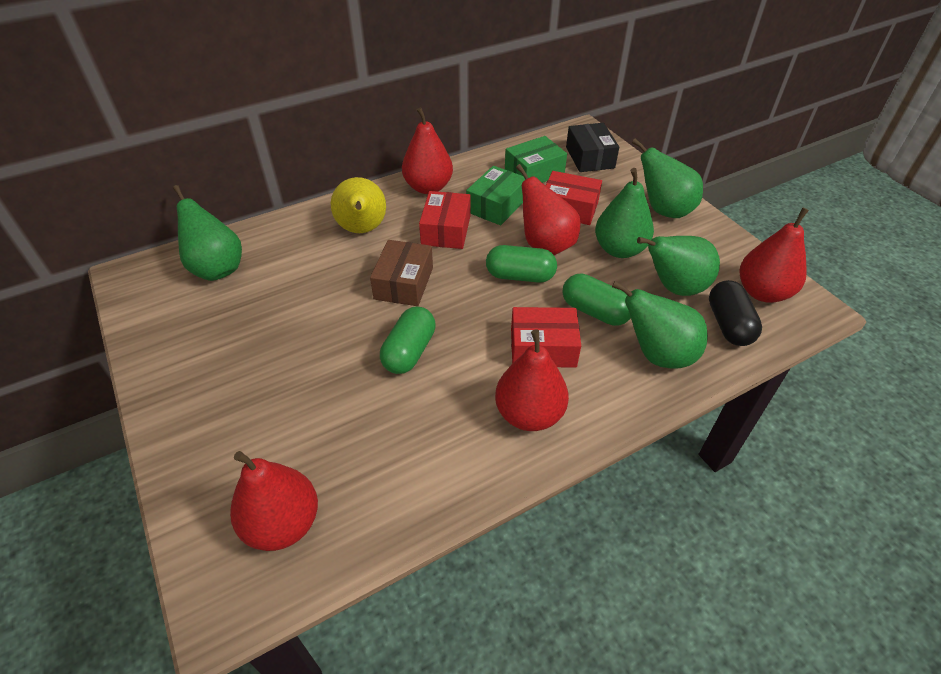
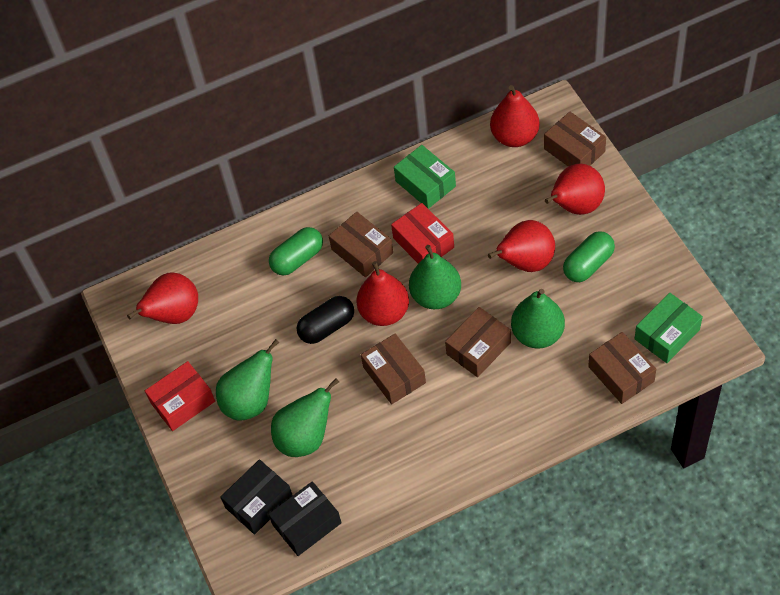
black box: [566,123,619,172] = 1 -> [220,459,293,534] [268,481,342,556] = 2
brown box: [370,240,433,306] = 1 -> [329,212,393,277] [361,334,426,404] [445,307,511,377] [544,112,606,167] [588,332,656,404] = 5
green capsule: [380,306,436,374] [486,245,557,283] [563,273,631,326] = 3 -> [269,227,323,276] [563,231,615,282] = 2
green pear: [173,185,242,281] [595,168,654,258] [612,281,708,369] [632,139,703,218] [637,236,720,296] = 5 -> [216,339,280,421] [271,378,339,457] [409,245,461,309] [511,289,565,349] = 4
red box: [419,191,470,249] [511,307,581,368] [546,171,602,225] = 3 -> [145,361,215,431] [391,203,454,264] = 2
yellow pear: [331,177,386,233] = 1 -> none = 0

